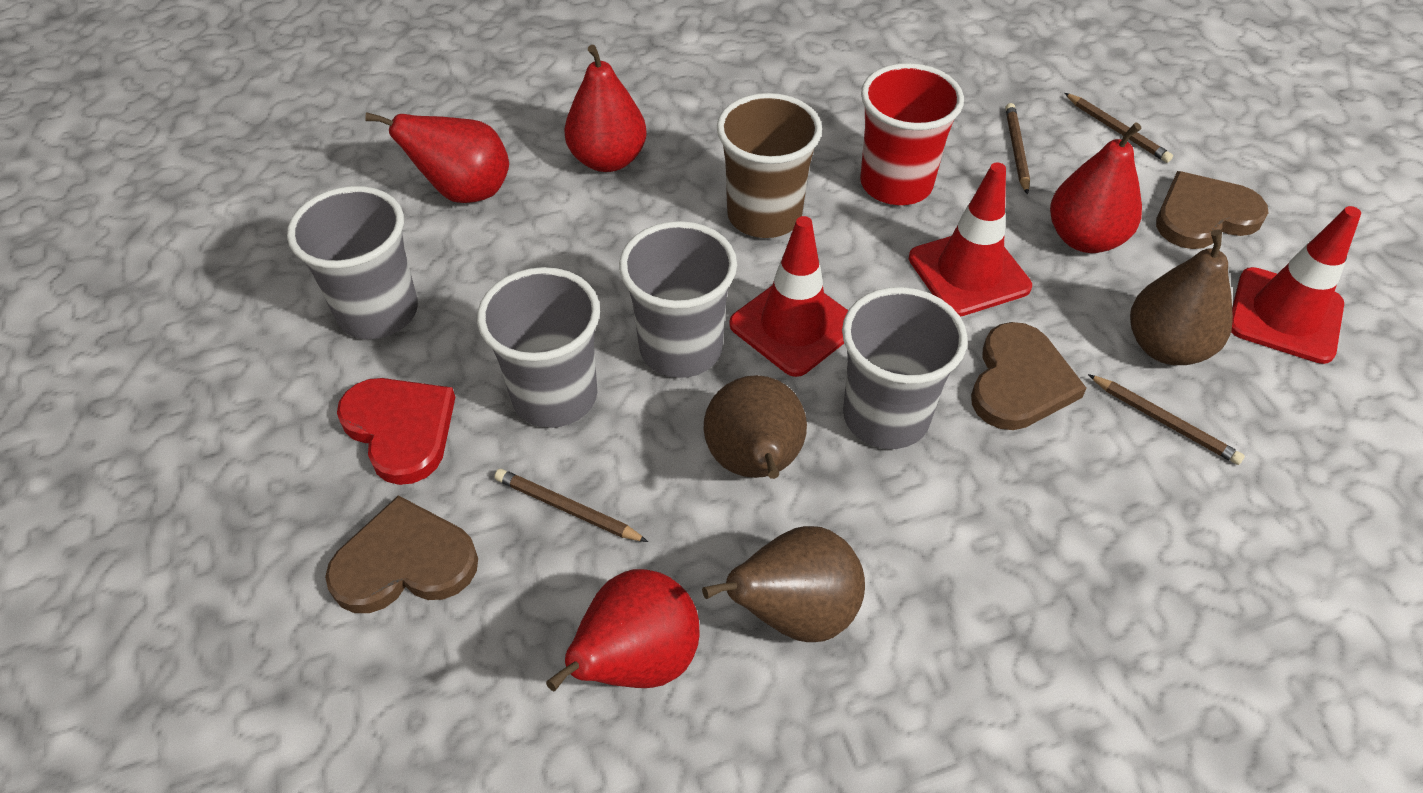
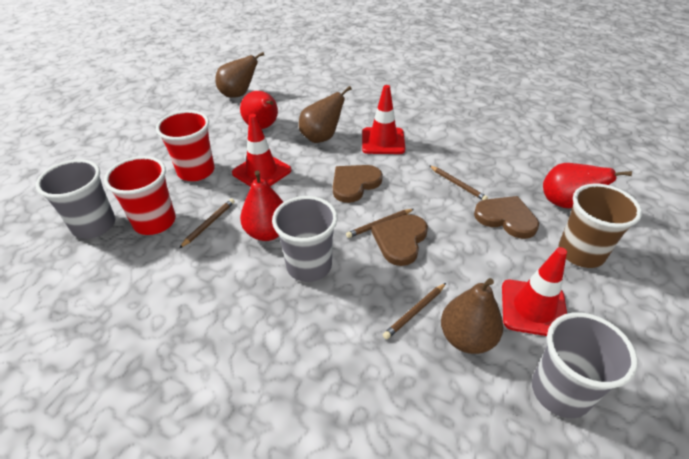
grey cup: [287,186,418,339] [477,267,600,428] [619,221,737,378] [842,287,968,449] = 4 -> [36,159,116,239] [272,196,338,282] [532,312,638,418] = 3
red cup: [860,63,964,205] = 1 -> [104,156,176,235] [156,110,215,181] = 2
red heart: [337,378,455,485] = 1 -> none = 0
red pear: [365,112,509,203] [546,569,700,691] [564,45,647,172] [1050,122,1142,253] = 4 -> [240,91,278,129] [240,171,283,241] [543,163,632,208] = 3

